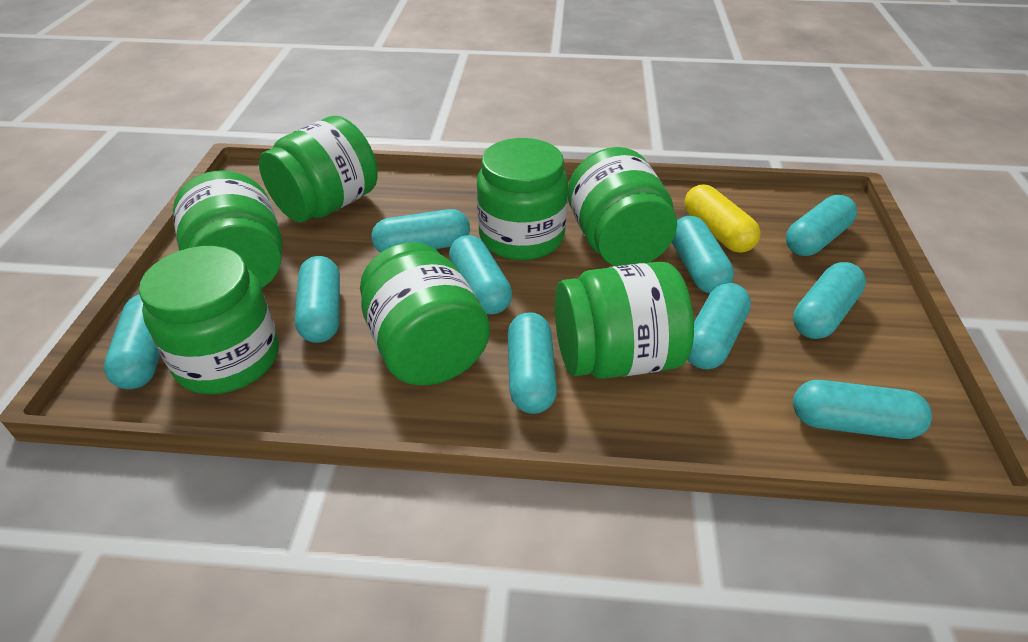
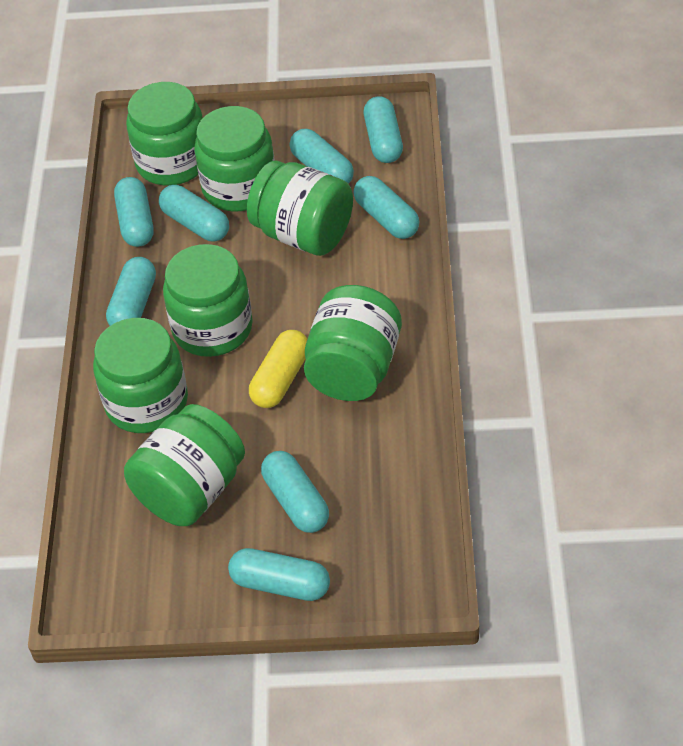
turquoise capsule: [104,294,160,389] [295,256,340,343] [371,209,470,253] [449,235,512,315] [508,312,557,414] [672,216,734,293] [687,283,751,369] [786,195,857,256] [793,262,866,339] [793,380,932,439] = 10 -> [106,257,156,326] [114,177,154,247] [159,185,229,241] [228,548,330,601] [261,451,329,533] [290,129,354,184] [354,176,420,239] [364,96,403,163] = 8

